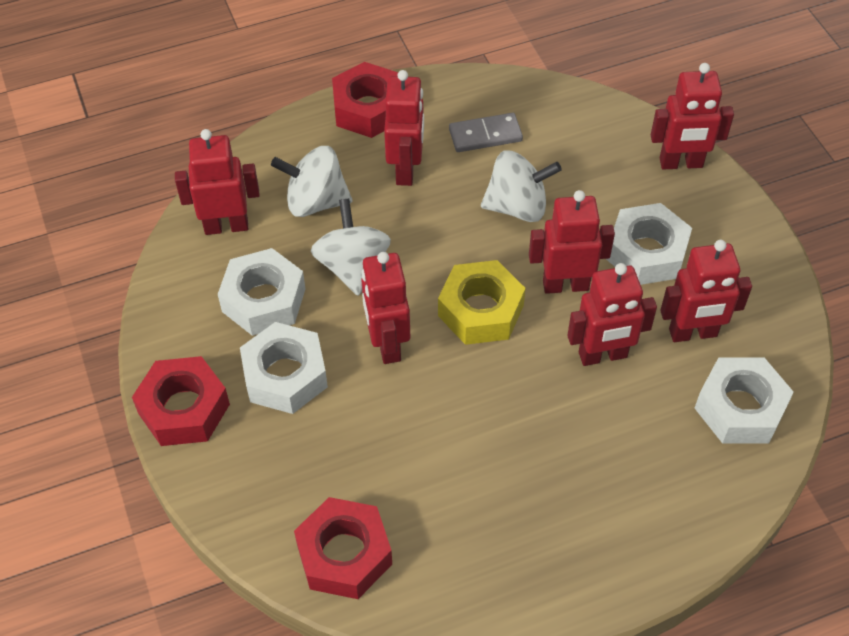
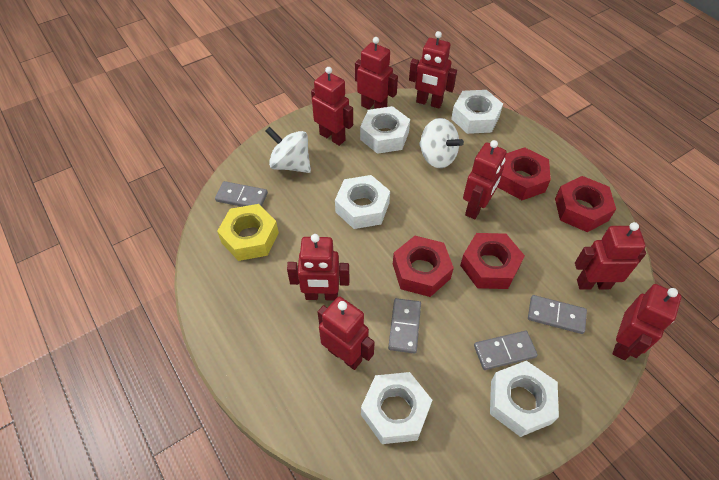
grey domino: [449,113,523,152] = 1 -> [215,181,268,207] [388,298,421,354] [474,331,538,370] [528,295,587,334] = 4
red nut: [132,356,230,446] [294,497,392,599] [332,62,398,138] = 3 -> [393,236,454,297] [460,233,525,289] [498,147,551,200] [555,176,616,232] = 4
red robot: [175,129,260,235] [361,252,410,364] [384,70,424,186] [529,190,615,294] [567,263,657,366] [651,63,734,170] [660,240,752,342] = 7 -> [287,234,350,300] [311,67,353,146] [318,297,375,370] [355,37,398,109] [409,31,457,109] [463,140,506,219] [575,222,646,290] [613,284,681,360] = 8
white nut: [218,248,306,336] [240,322,328,414] [606,203,692,285] [695,358,794,444] = 4 -> [335,175,390,229] [360,106,410,154] [361,372,432,444] [451,90,503,134] [490,361,559,437] = 5
white spinning top: [271,146,352,217] [311,199,391,296] [481,151,562,222] = 3 -> [265,127,311,173] [419,118,464,168] = 2

